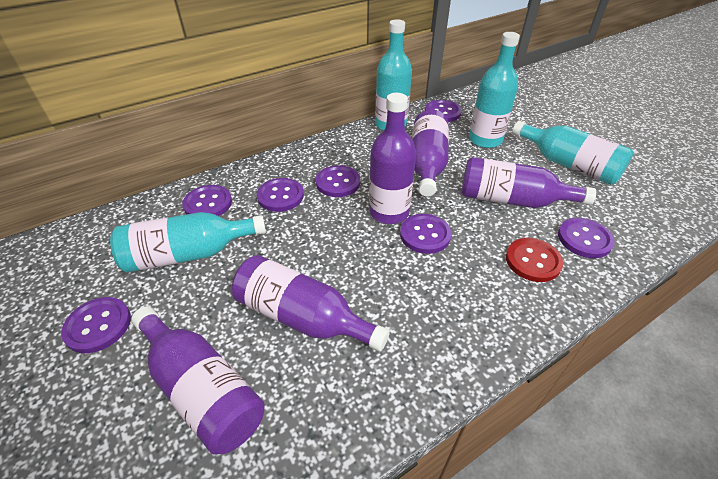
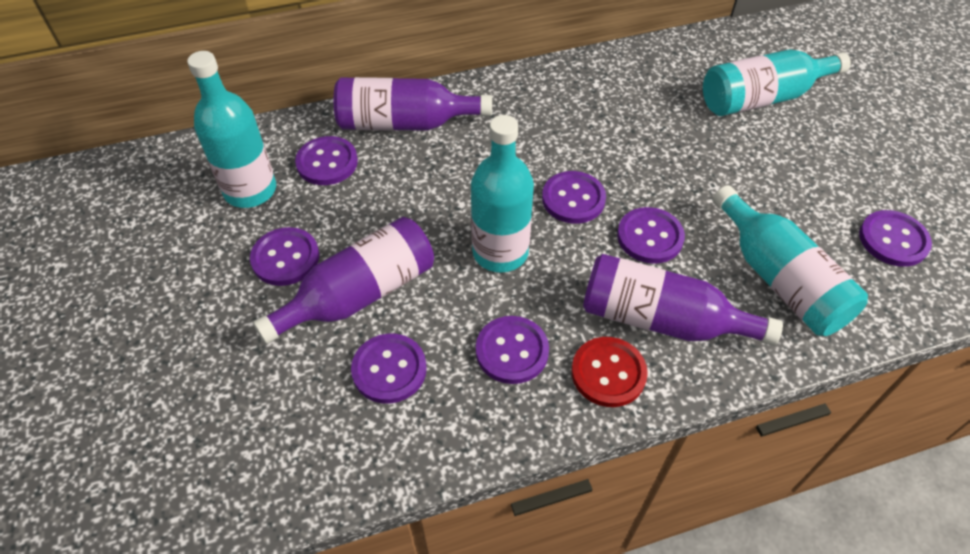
purple bottle: [131,306,265,455] [232,255,390,352] [369,93,416,224] [412,109,449,197] [461,157,596,208] = 5 -> [253,217,434,344] [334,77,492,131] [583,254,783,346] = 3

